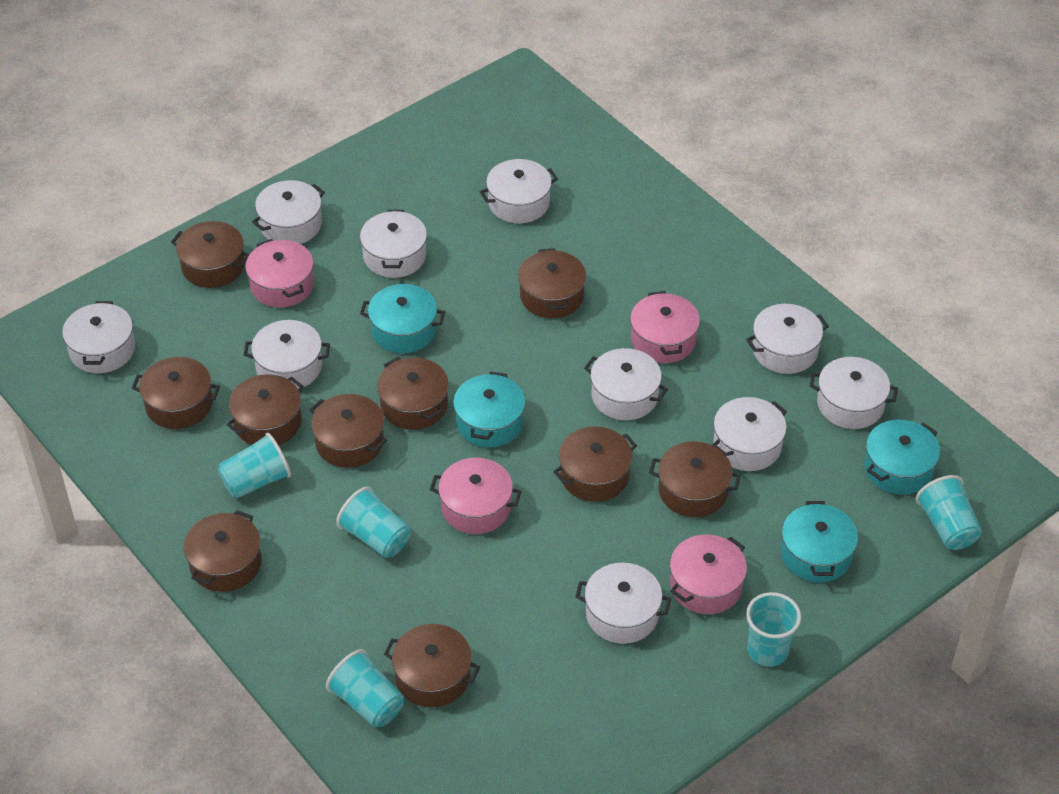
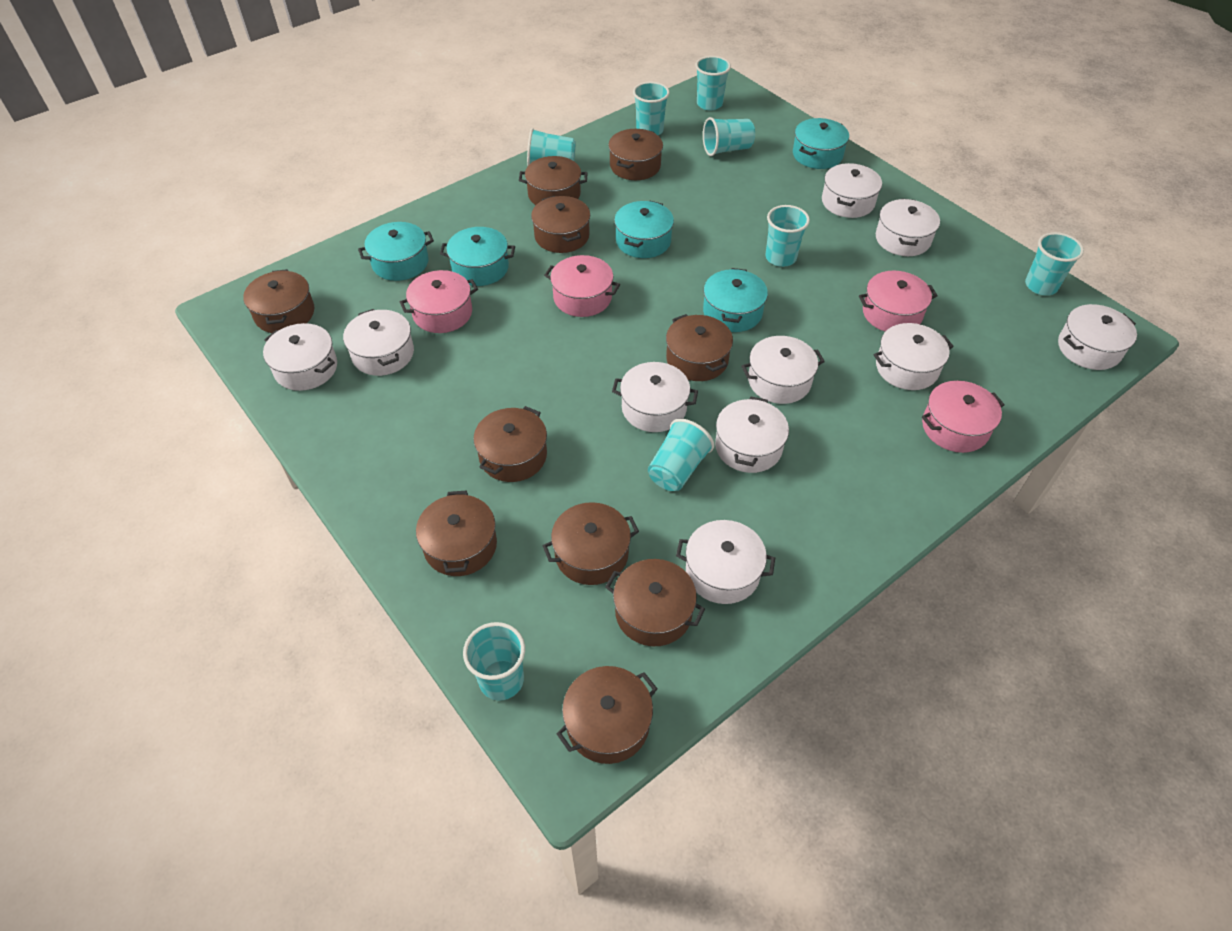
turquoise cup: [218,433,291,498] [326,649,404,728] [336,487,410,558] [746,592,801,667] [916,475,982,550] = 5 -> [463,622,525,701] [527,128,576,166] [633,82,670,135] [648,419,714,491] [696,56,731,110] [703,117,755,156] [766,205,810,267] [1025,232,1084,295] = 8
turquoise pot: [360,284,445,353] [453,371,525,447] [781,501,858,583] [864,420,940,495] = 4 -> [358,222,434,281] [440,227,515,286] [614,201,674,258] [703,268,768,332] [793,118,849,169] = 5

